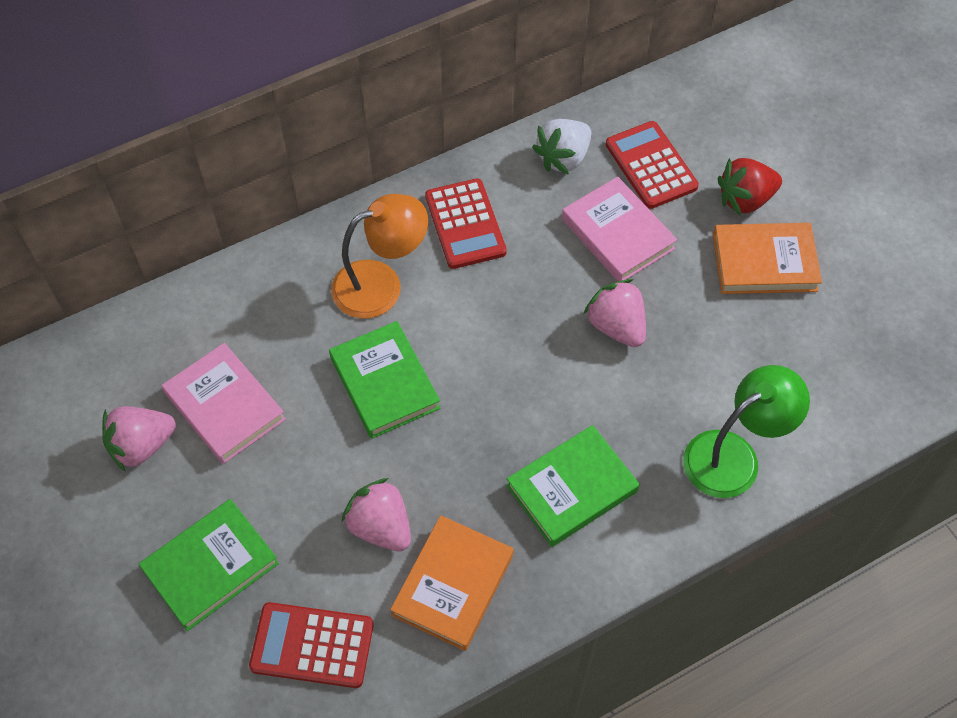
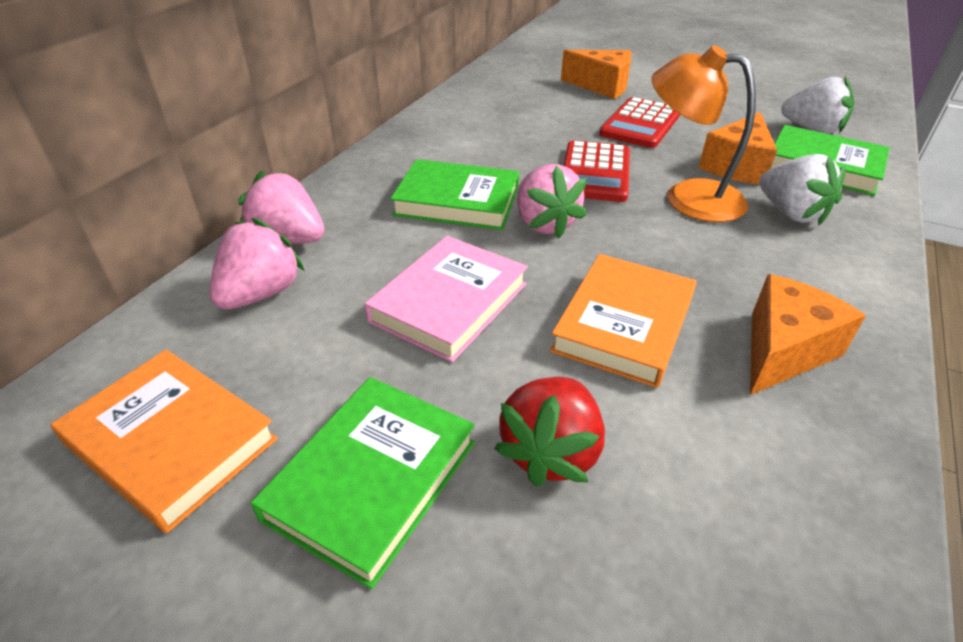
green lamp: [683,365,810,498] = 1 -> none = 0
orange cheese: none = 0 -> [561,50,632,99] [698,112,777,184] [750,274,866,395] = 3
pink book: [162,343,286,464] [562,177,678,281] = 2 -> [365,236,528,362] = 1
red calculator: [249,602,374,688] [425,178,507,269] [606,121,699,209] = 3 -> [563,141,630,202] [599,97,680,148] = 2
white strawberry: [532,119,591,175] = 1 -> [759,154,846,226] [781,76,854,134] = 2

